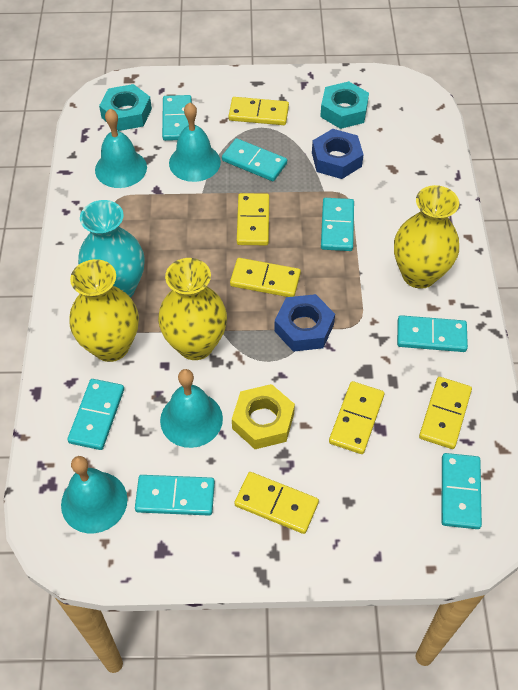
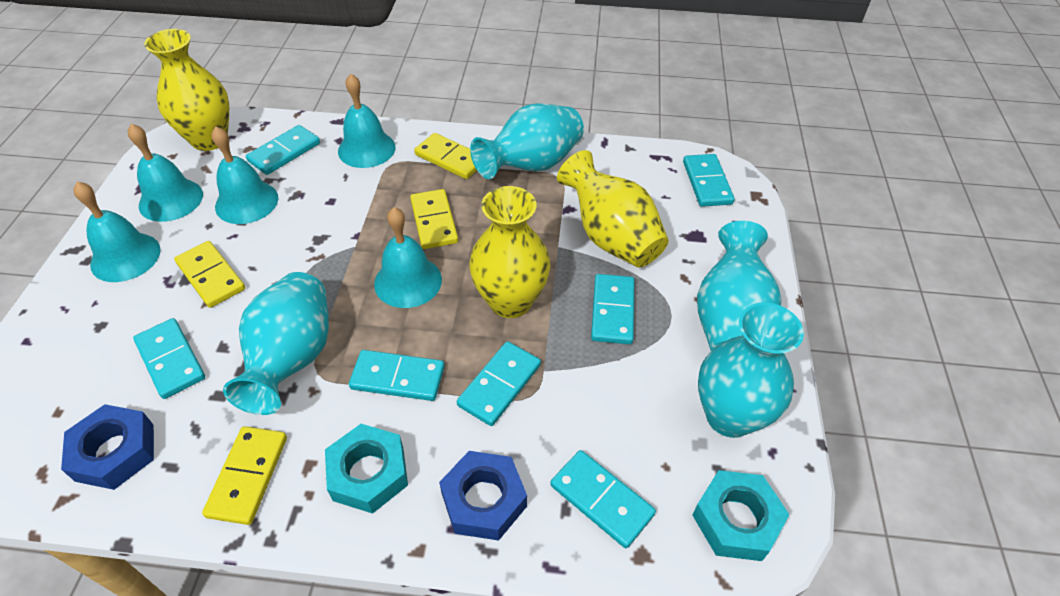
turquoise bell: [61,456,127,533] [95,109,147,188] [160,369,223,448] [169,103,221,182] = 4 -> [73,182,161,282] [128,124,203,222] [211,126,278,224] [338,73,395,168] [374,207,442,308] = 5
turquoise vase: [78,200,145,298] = 1 -> [223,272,329,415] [470,103,584,179] [697,221,782,351] [698,302,804,438] = 4
yellow domino: [229,97,289,125] [230,258,301,297] [234,472,319,534] [237,193,269,245] [329,381,384,454] [419,377,472,449] = 6 -> [174,241,245,308] [202,426,287,525] [410,189,458,249] [414,133,477,179] = 4
yellow nut: [232,384,295,449] = 1 -> none = 0

